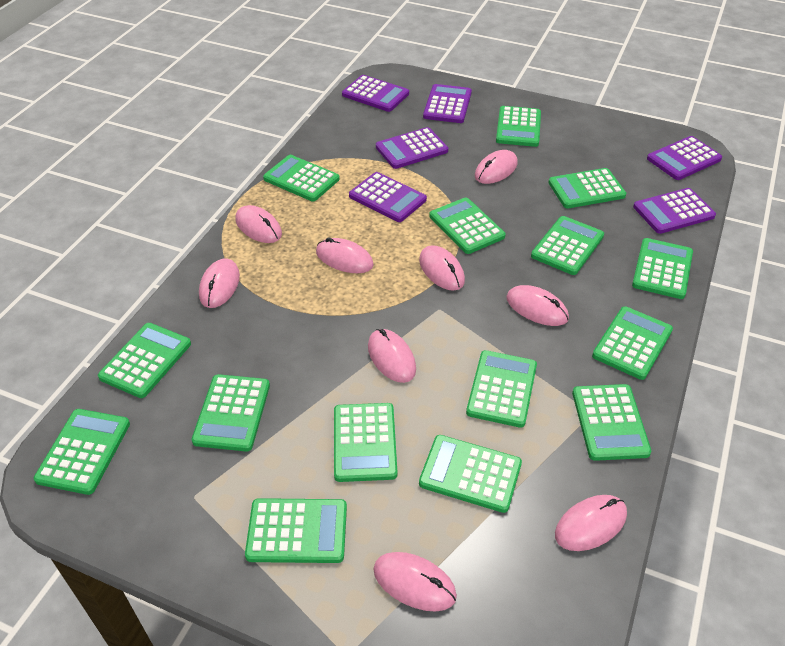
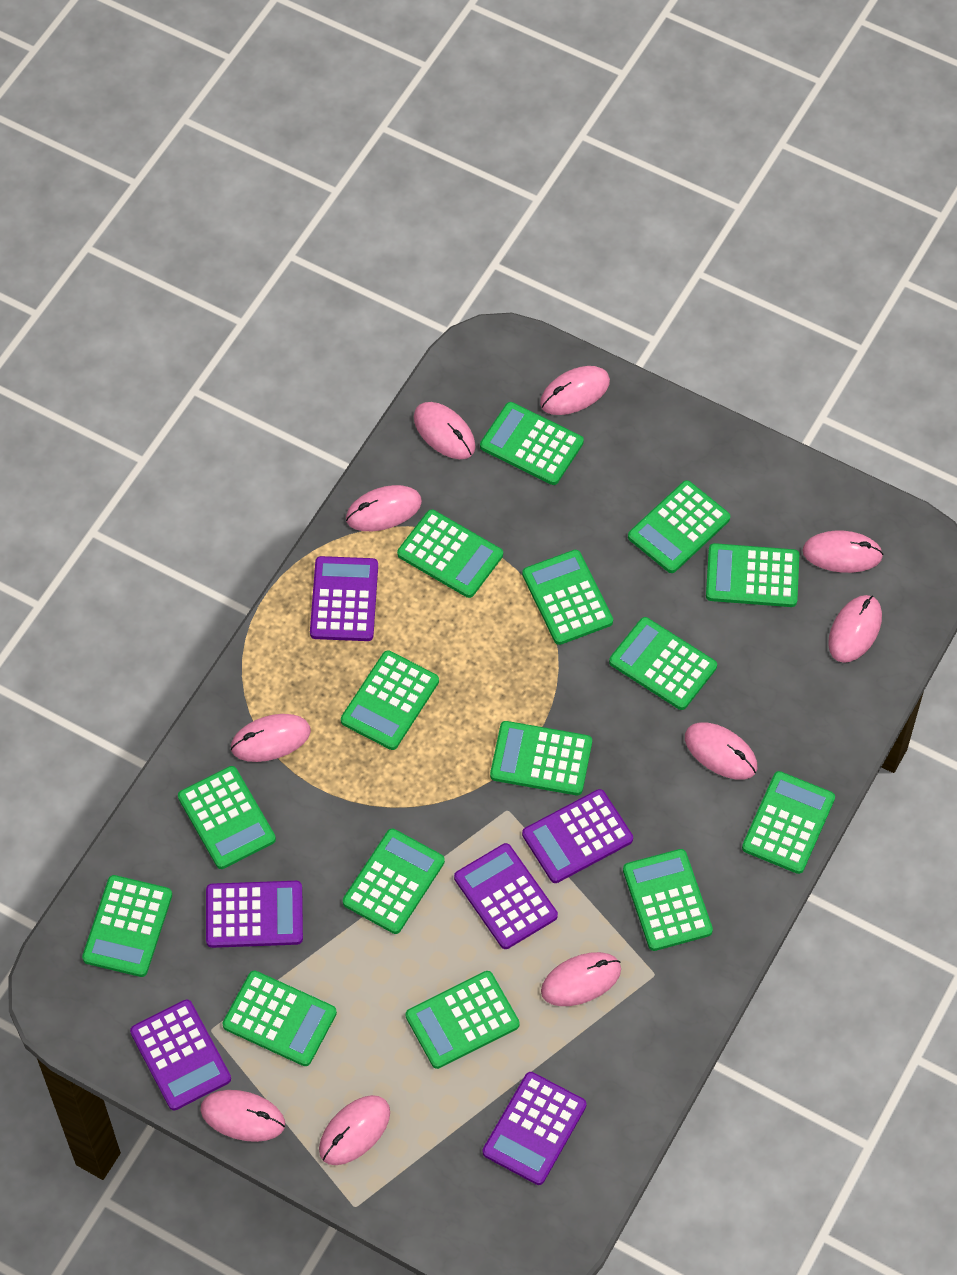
pink mouse: [199,258,240,308] [236,205,282,243] [316,237,374,273] [368,329,416,383] [373,552,457,612] [419,245,465,291] [475,150,518,184] [506,285,569,326] [555,495,627,551] = 9 -> [200,1090,285,1142] [231,714,311,762] [319,1095,390,1165] [346,485,422,531] [414,402,476,459] [540,366,610,415] [541,952,621,1006] [685,722,757,780] [803,531,883,573] [828,595,882,663] = 10

